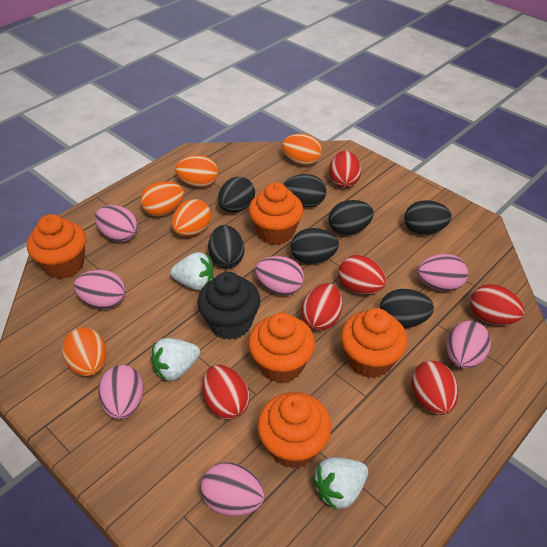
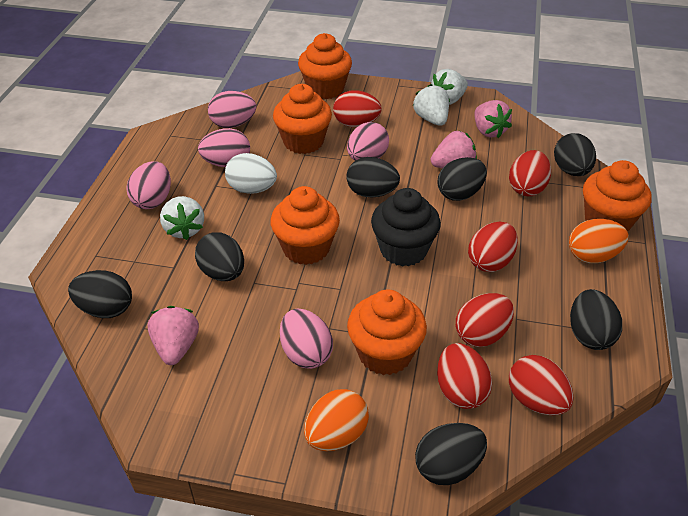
orange egg: [62,327,107,376] [140,181,184,216] [172,199,211,236] [175,155,218,187] [282,133,322,165] = 5 -> [304,389,369,451] [569,219,629,263] = 2
pink egg: [74,270,126,309] [95,205,138,242] [98,365,143,419] [201,462,265,516] [255,256,304,295] [417,254,468,291] [447,321,491,369] = 7 -> [127,161,171,209] [198,128,250,167] [208,91,256,128] [280,309,333,369] [347,122,389,161] = 5
pink strawberry: none = 0 -> [148,306,199,365] [431,131,477,168] [474,100,512,138] = 3
white egg: none = 0 -> [225,153,277,194] = 1

